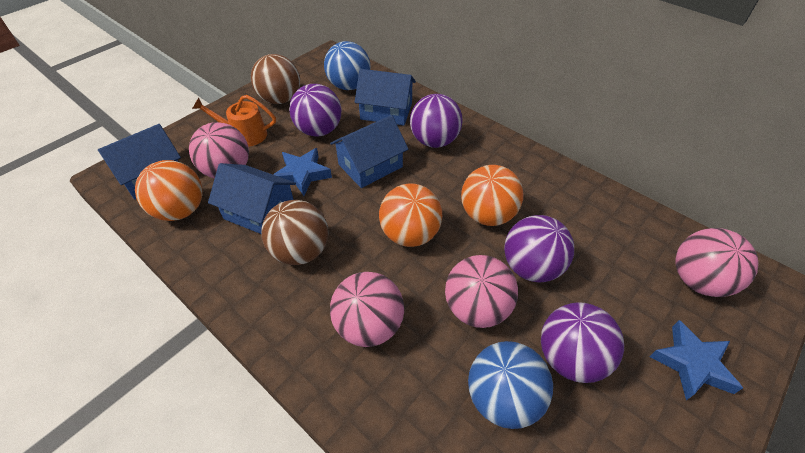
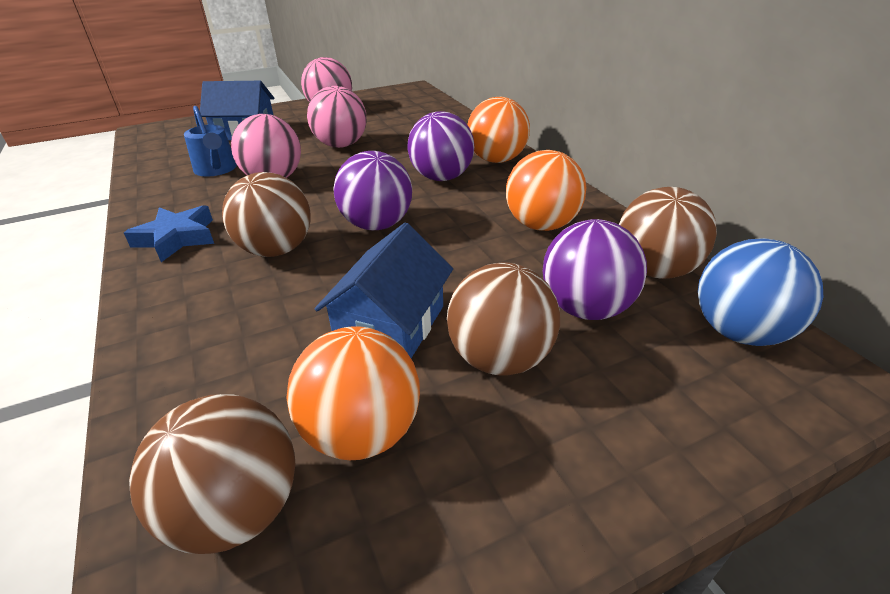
blue ball: [324,41,370,90] [468,341,553,429] = 2 -> [698,238,823,346] = 1
blue house: [98,124,181,199] [208,163,296,234] [330,115,408,188] [355,69,416,125] = 4 -> [200,81,274,140] [315,223,453,358] = 2
blue star: [273,148,332,196] [650,320,743,400] = 2 -> [124,205,214,262] = 1
blue watering can: none = 0 -> [184,106,237,177] = 1
brown ball: [251,54,300,104] [261,200,328,265] = 2 -> [129,394,296,554] [222,172,311,257] [447,262,560,376] [619,187,717,279] = 4
orange watering can: [192,95,276,147] = 1 -> none = 0
pink ball: [189,122,249,178] [330,272,404,347] [445,255,518,328] [675,228,758,297] = 4 -> [231,114,301,178] [301,57,352,102] [307,86,367,148] = 3
purple ball: [289,84,341,137] [410,94,463,148] [504,215,574,283] [541,302,624,383] = 4 -> [333,151,412,230] [408,111,474,181] [543,219,647,320] = 3

